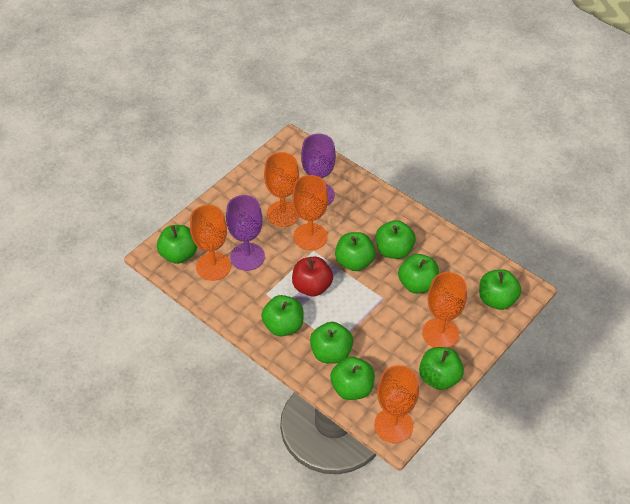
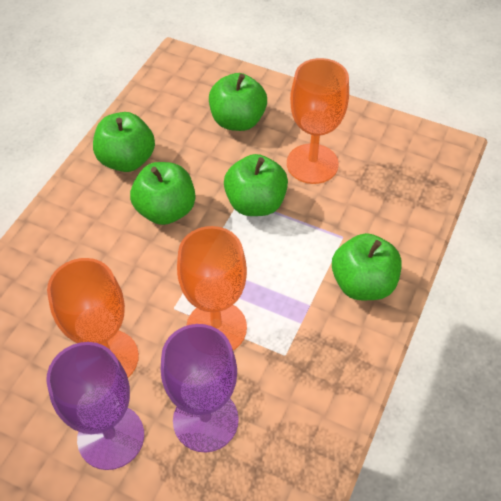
green apple: [157,225,197,264] [261,295,304,336] [310,322,353,364] [330,357,375,400] [335,232,376,271] [376,220,416,259] [398,254,439,294] [419,347,464,390] [479,269,521,310] = 9 -> [93,112,155,172] [130,162,195,225] [209,73,267,131] [224,154,288,216] [332,233,402,300] = 5
orange goblet: [190,205,231,281] [264,152,299,227] [292,175,328,250] [374,365,419,443] [422,272,467,348] = 5 -> [47,258,139,378] [177,226,247,350] [287,58,349,184] = 3
red apple: [292,257,333,296] = 1 -> none = 0

